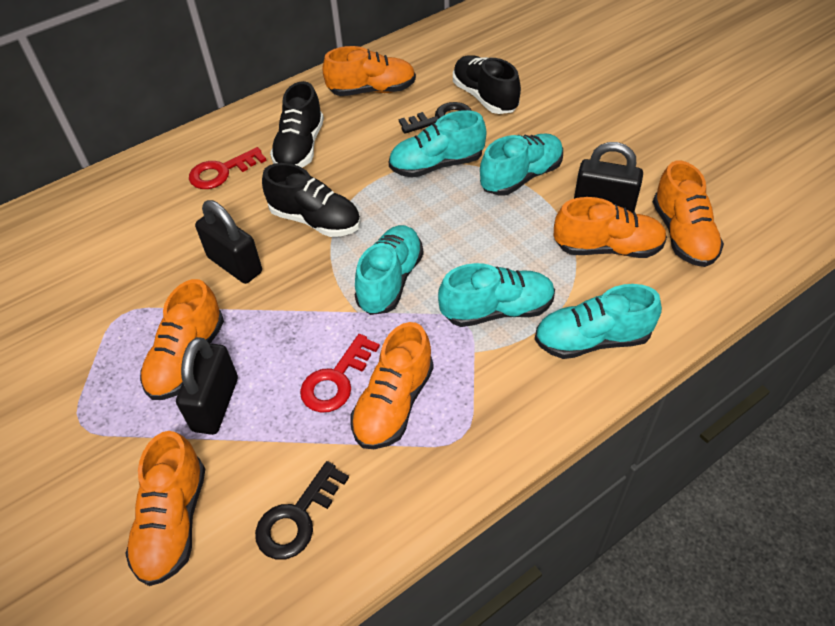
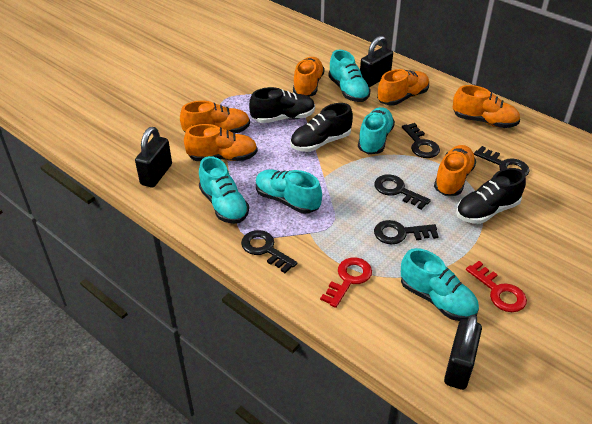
black key: [255,461,349,560] [399,102,472,134] = 2 -> [241,230,297,273] [374,174,431,210] [374,220,439,245] [402,123,440,158] [474,146,530,177] = 5

